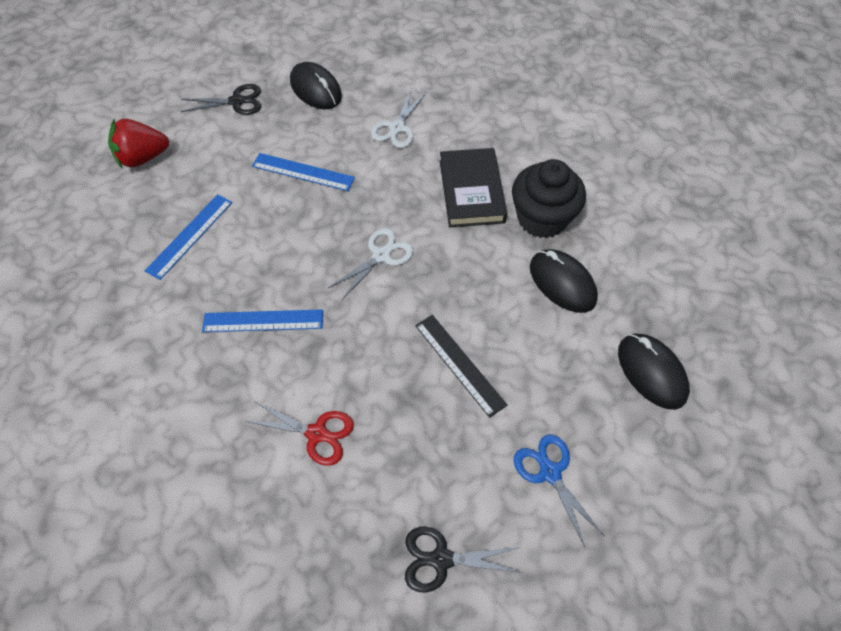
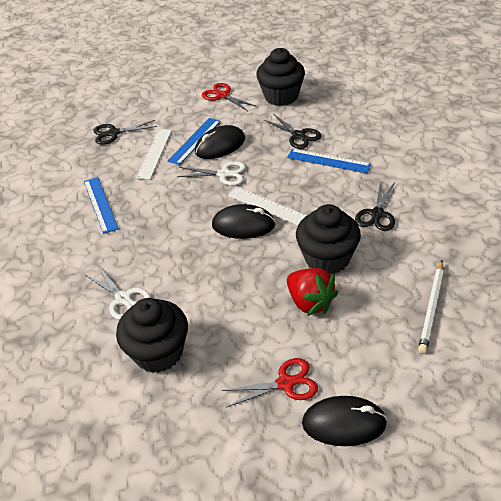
black book: [440,148,507,227] = 1 -> none = 0
black cupcake: [512,159,586,238] = 1 -> [116,298,188,373] [256,48,305,106] [296,204,361,274] = 3
black ruler: [415,315,507,418] = 1 -> none = 0
black scissors: [181,84,261,115] [405,527,524,593] = 2 -> [93,120,157,145] [264,114,321,149] [355,181,395,231] = 3
blue scissors: [513,434,605,548] = 1 -> none = 0
red scissors: [245,401,354,466] = 1 -> [202,83,257,111] [222,358,318,408] = 2
white pencil: none = 0 -> [418,261,444,354] = 1
white ruler: none = 0 -> [136,129,172,180] [228,187,307,225] = 2

